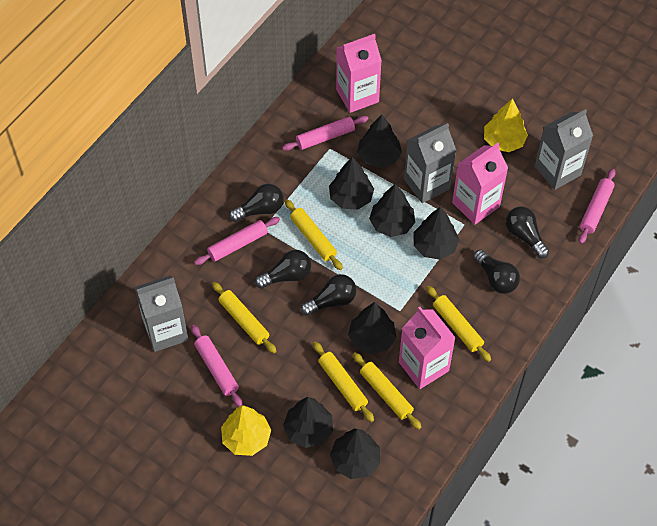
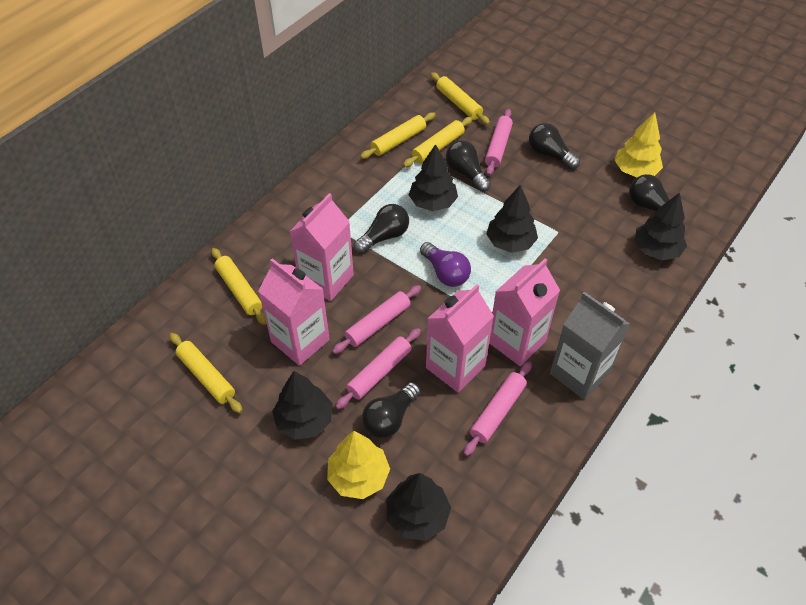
black tree: [283,397,333,448] [329,157,374,210] [330,429,380,479] [348,302,397,354] [357,114,402,168] [369,184,415,237] [413,207,459,260] = 7 -> [272,371,333,440] [387,473,451,541] [409,144,458,211] [486,185,538,253] [634,193,687,261] = 5
grey carton: [134,275,188,352] [404,123,456,203] [535,109,593,190] = 3 -> [550,292,630,399] = 1
pink carton: [336,34,382,113] [399,307,456,389] [452,143,508,225] = 3 -> [258,258,330,366] [289,193,354,301] [426,284,494,393] [489,259,560,366] = 4
purple light bulb: none = 0 -> [420,242,471,287] = 1

